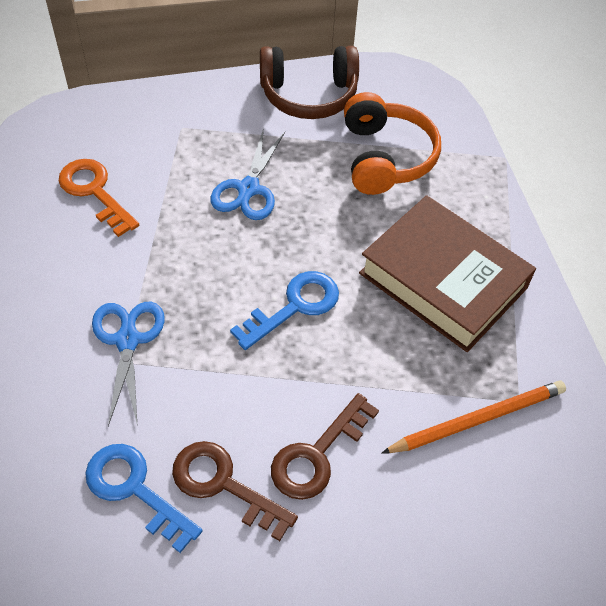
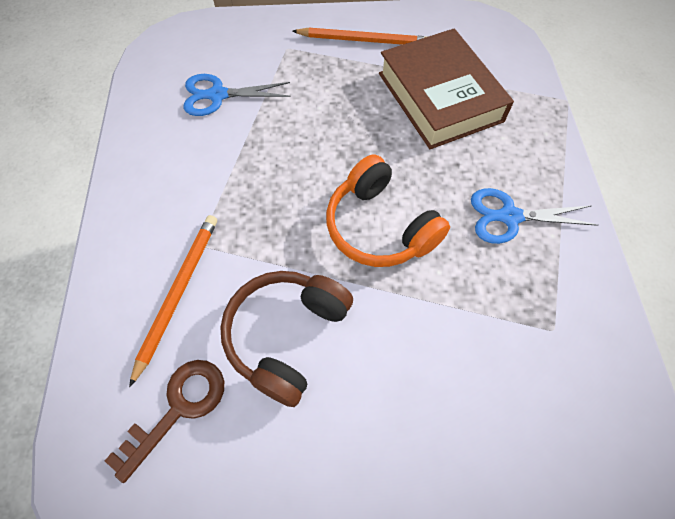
blue key: [85,444,202,553] [230,271,339,350] = 2 -> none = 0
brown key: [172,441,298,541] [271,393,379,500] = 2 -> [105,360,224,483] = 1
orange key: [59,159,139,237] = 1 -> none = 0
orange pencil: [381,380,566,454] = 1 -> [129,215,217,387] [292,28,427,45] = 2

